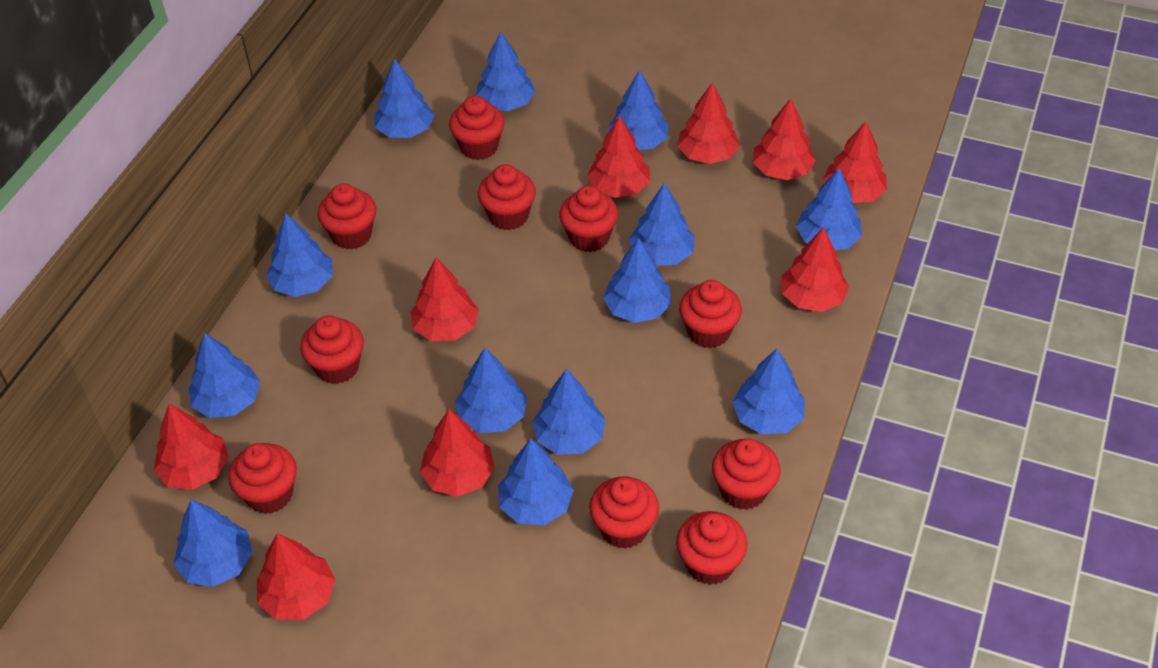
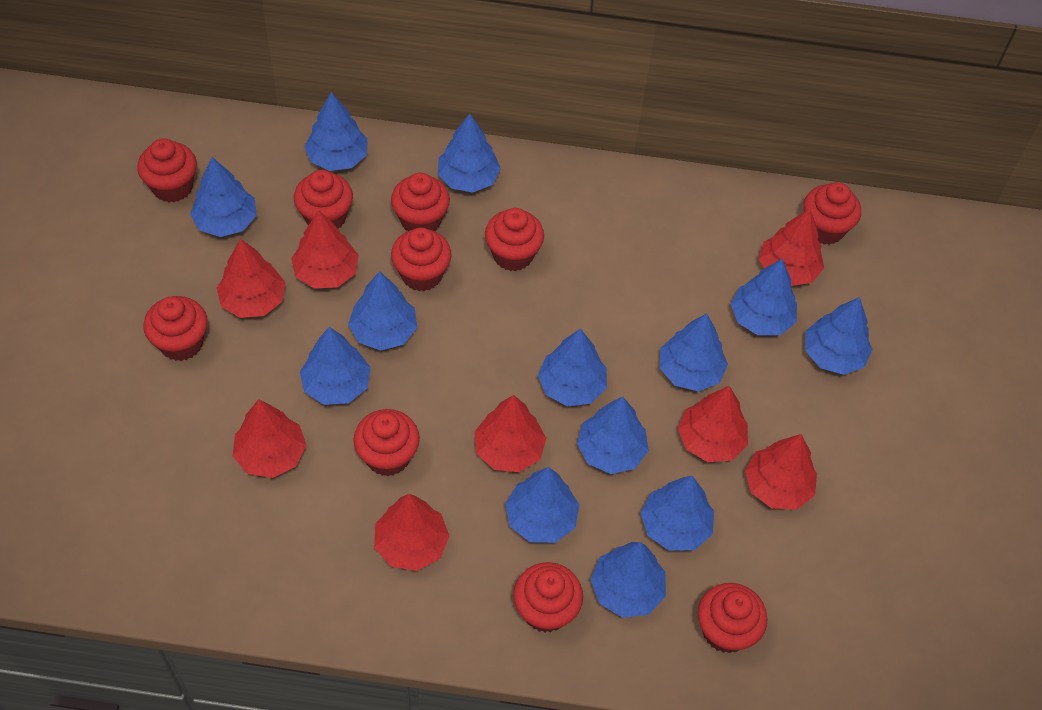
red tree: [154,404,229,490] [257,533,335,620] [410,258,479,341] [420,409,495,497] [587,116,650,198] [677,83,740,164] [753,98,816,180] [781,227,849,312] [823,121,887,203] = 9 -> [217,239,286,318] [233,399,307,478] [291,210,359,289] [374,494,450,571] [474,395,546,472] [678,386,748,462] [745,434,817,510] [759,208,824,286] = 8

